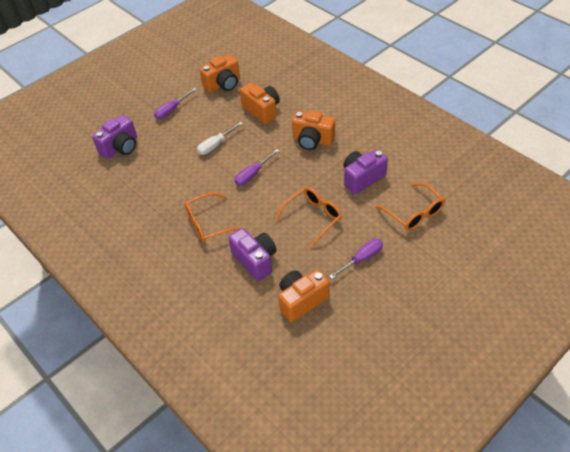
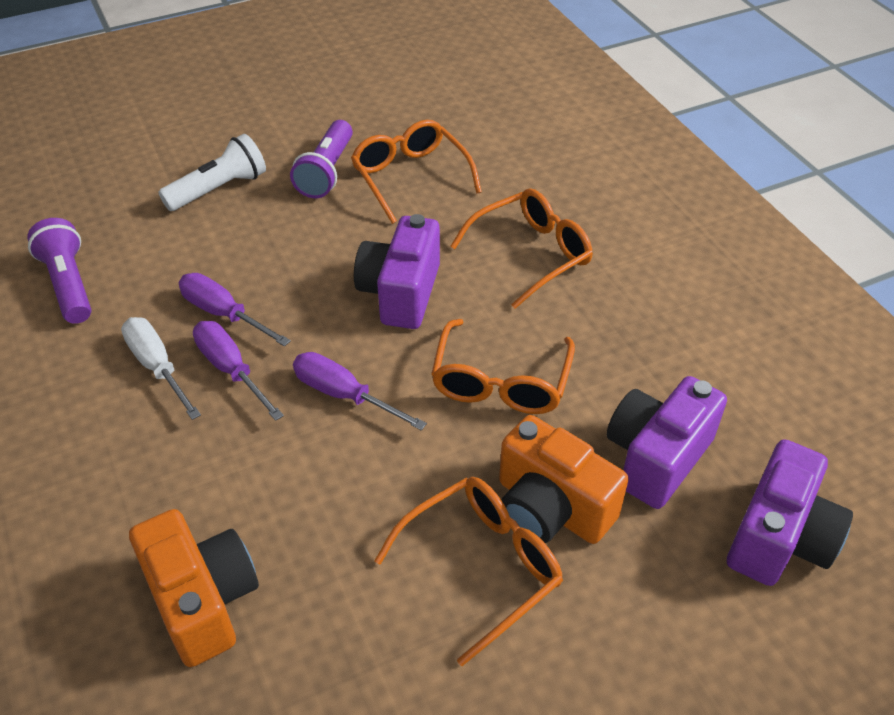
orange camera: [200,54,240,92] [240,83,280,124] [278,270,329,322] [292,111,335,150] = 4 -> [129,509,259,667] [499,415,629,544] = 2
orange glasses: [184,193,245,243] [275,187,342,248] [376,183,445,231] = 3 -> [351,120,482,224] [374,477,563,666] [431,319,575,414] [450,188,593,309] = 4
purple flashlight: none = 0 -> [27,218,91,324] [290,120,353,198] = 2
white flashlight: none = 0 -> [158,134,266,211] = 1

